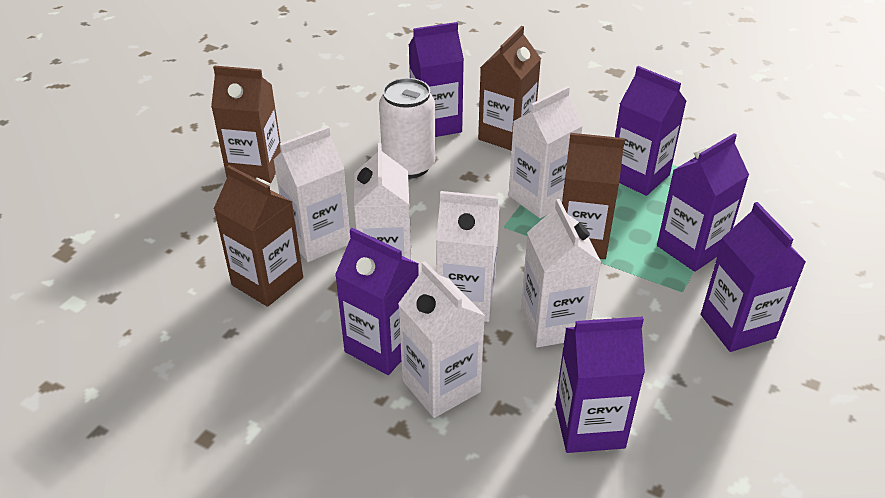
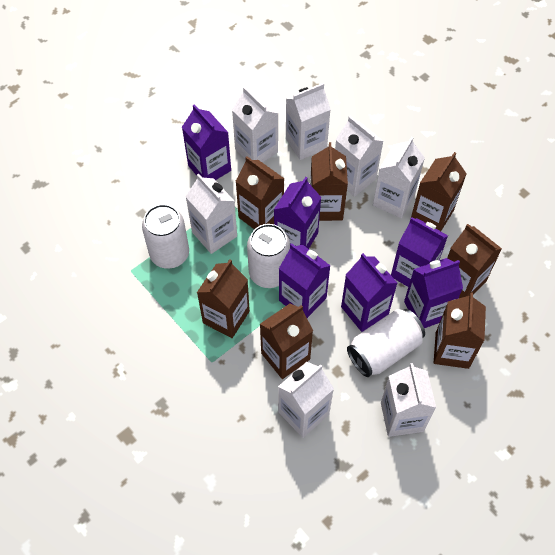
brown carton: [211,66,281,184] [214,165,303,307] [478,26,541,151] [562,133,625,259] = 4 -> [197,259,250,338] [235,156,285,230] [260,304,313,379] [310,142,348,221] [411,152,467,231] [434,292,486,369] [447,224,502,298] = 7
white can: [379,78,436,179] = 1 -> [142,204,189,269] [247,224,290,288] [347,309,425,377] = 3
white carton: [273,126,350,262] [354,143,411,260] [398,261,485,418] [436,191,500,322] [509,86,583,218] [521,199,601,348] = 6 -> [185,173,237,254] [232,87,279,163] [278,362,334,438] [286,83,331,160] [335,116,383,197] [373,137,425,218] [381,363,436,437] = 7

